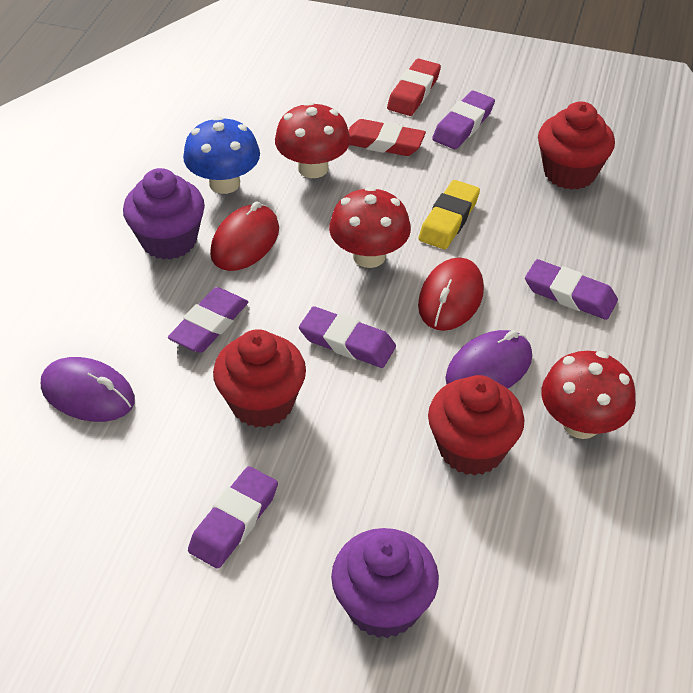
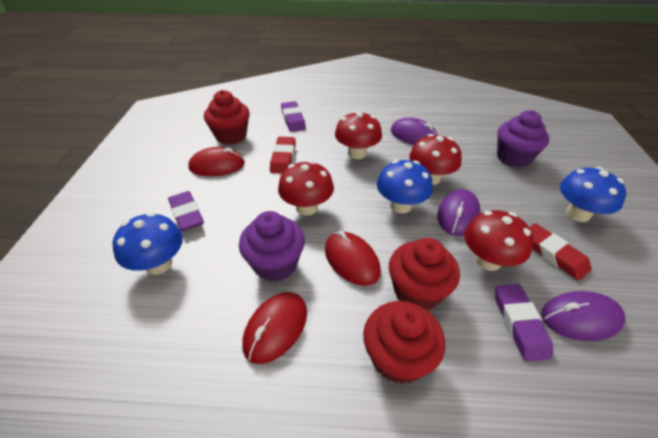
blue mushroom: [183,116,260,194] = 1 -> [112,212,183,275] [377,160,433,214] [560,167,626,222] = 3
purple eraser: [168,287,248,353] [188,466,278,569] [299,306,396,368] [432,91,495,149] [525,259,618,320] = 5 -> [168,191,204,231] [281,101,306,132] [495,284,553,362] = 3
purple mouse: [41,357,135,422] [445,330,532,389] = 2 -> [391,118,438,145] [437,189,481,236] [541,291,625,341] = 3
red mouse: [210,201,279,271] [418,257,484,331] = 2 -> [188,147,245,176] [243,292,307,364] [325,231,381,286] = 3
red mushroom: [275,101,350,178] [329,186,411,268] [541,351,636,439] = 3 -> [278,161,334,216] [335,111,382,159] [409,134,462,185] [464,210,533,271] = 4
yellow eraser: [419,180,480,249] = 1 -> none = 0

